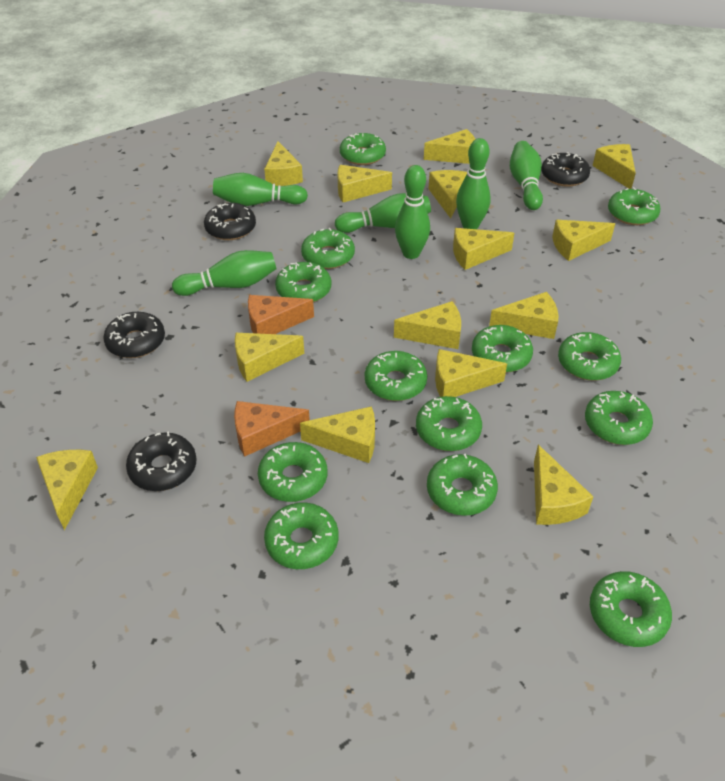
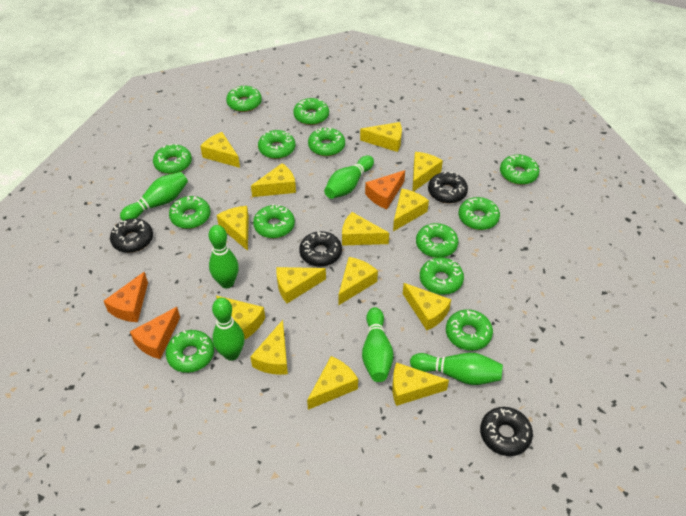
orange cheese: [234,401,310,457] [248,295,314,334] = 2 -> [104,272,148,322] [130,307,180,359] [365,170,405,209] = 3

